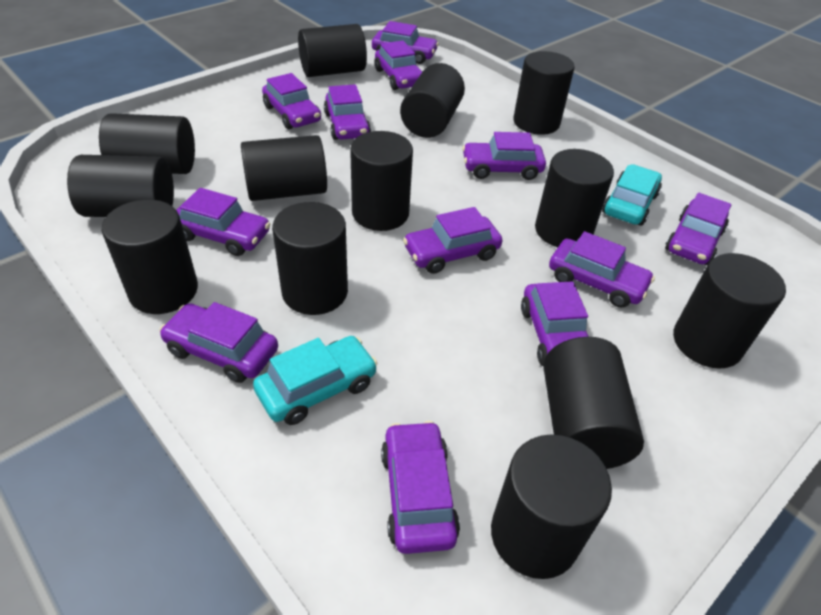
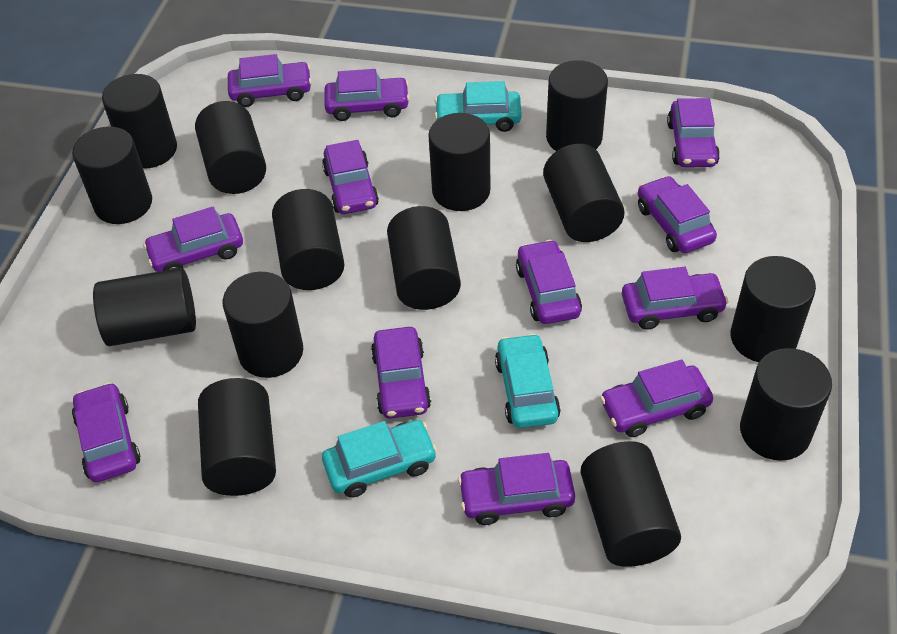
black cylinder: [67,155,174,217] [99,113,195,174] [102,199,198,314] [241,135,327,201] [272,202,348,315] [298,24,367,77] [350,131,413,231] [400,63,465,138] [491,435,612,579] [513,51,575,135] [535,149,614,247] [543,337,644,469] [673,253,786,369] = 13 -> [72,127,152,224] [93,268,196,346] [102,74,177,169] [195,101,266,194] [198,378,276,496] [223,272,303,378] [272,189,345,290] [387,206,461,310] [428,113,490,211] [543,144,625,242] [546,60,608,151] [580,441,681,567] [730,256,816,362] [740,348,832,461] = 14
turquoise car: [253,336,378,425] [602,164,662,226] = 2 -> [322,420,437,498] [435,81,522,132] [495,333,561,428] = 3

